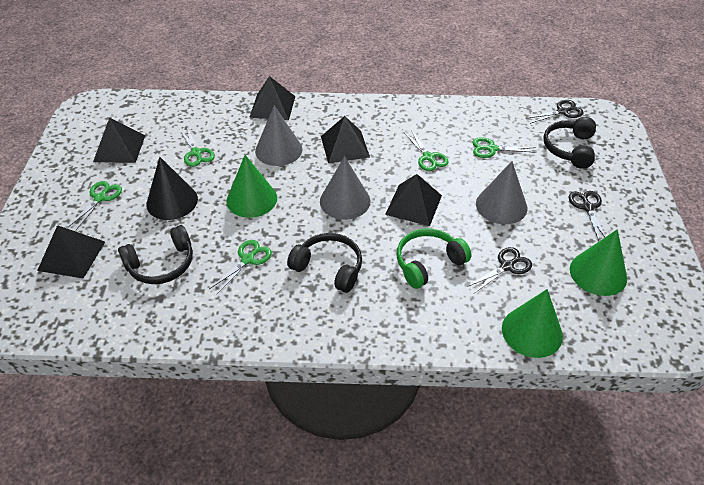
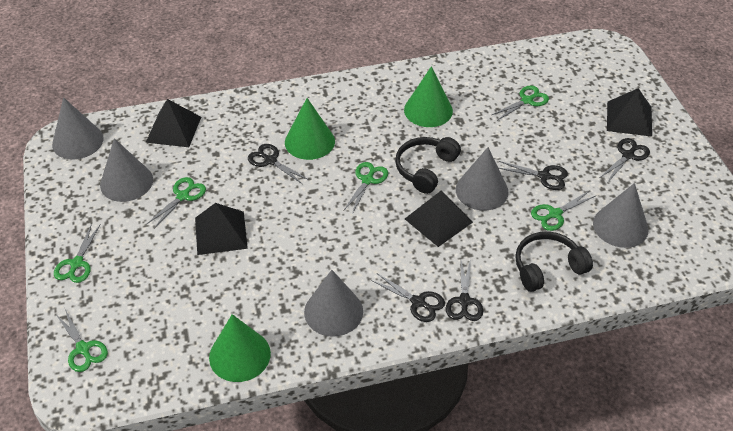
black cone: [146,157,198,220] = 1 -> none = 0
black headphones: [118,225,193,284] [287,233,362,293] [544,117,596,169] = 3 -> [395,137,461,194] [515,232,593,292] = 2
black pyramid: [37,225,105,278] [93,117,145,163] [249,76,295,120] [321,116,370,163] [385,174,442,226] = 5 -> [146,99,201,147] [195,203,248,255] [405,190,473,247] [607,88,652,137] = 4
black scissors: [467,247,532,293] [528,100,584,124] [569,191,606,241] = 3 -> [248,144,309,184] [371,273,445,322] [446,259,483,321] [499,161,568,190] [601,138,650,183] = 5
green headphones: [397,228,472,289] = 1 -> none = 0
green scissors: [68,181,122,230] [180,127,215,167] [210,240,272,294] [404,130,449,171] [472,137,537,158] = 5 -> [54,223,101,283] [56,309,108,372] [146,177,206,229] [343,162,388,214] [492,85,549,120] [531,191,595,231] = 6
grey cone: [255,106,302,166] [320,156,370,220] [476,161,527,224] = 3 -> [52,97,103,159] [100,138,153,202] [304,270,363,337] [456,147,509,211] [593,183,649,248] = 5

